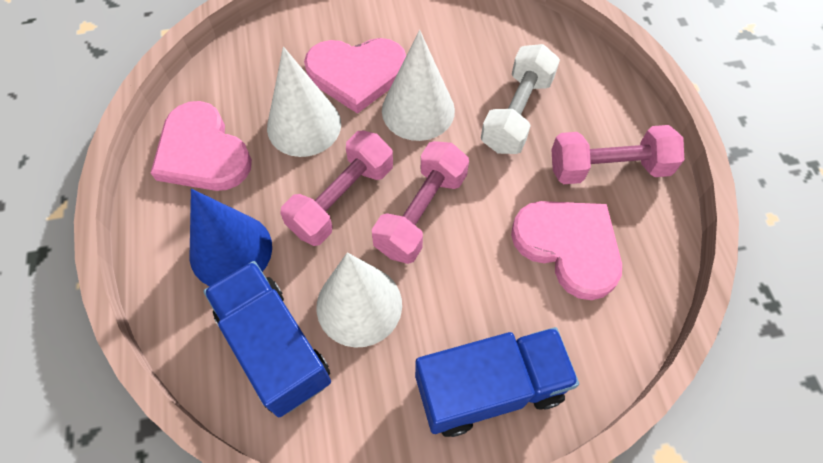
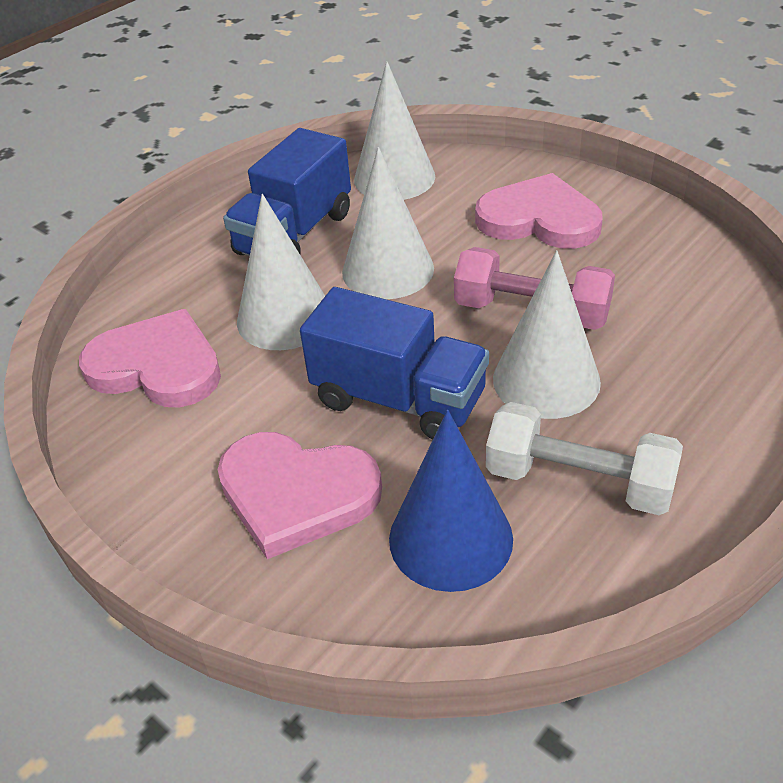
pink dumbbell: [280,131,393,246] [372,141,469,264] [551,125,684,184] = 3 -> [454,247,615,330] = 1
white cone: [267,47,341,157] [317,253,402,348] [382,30,455,141] = 3 -> [237,194,325,350] [342,147,434,299] [354,61,435,200] [493,250,601,419] = 4

